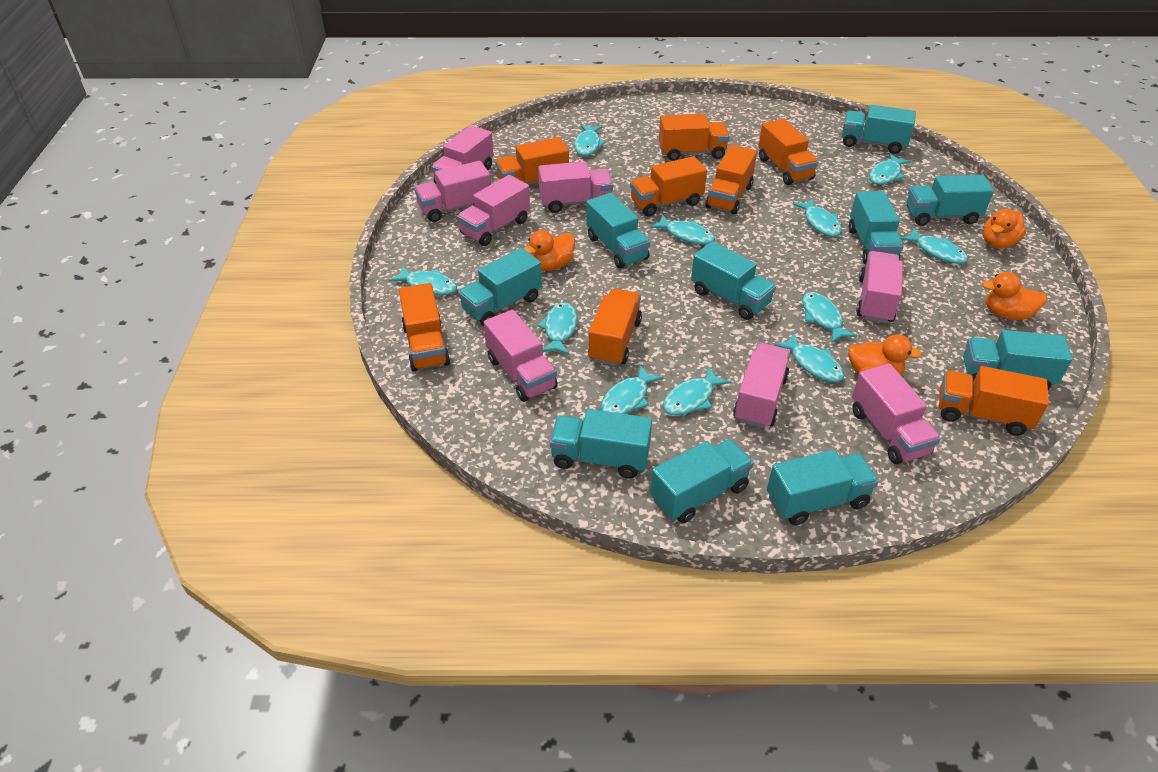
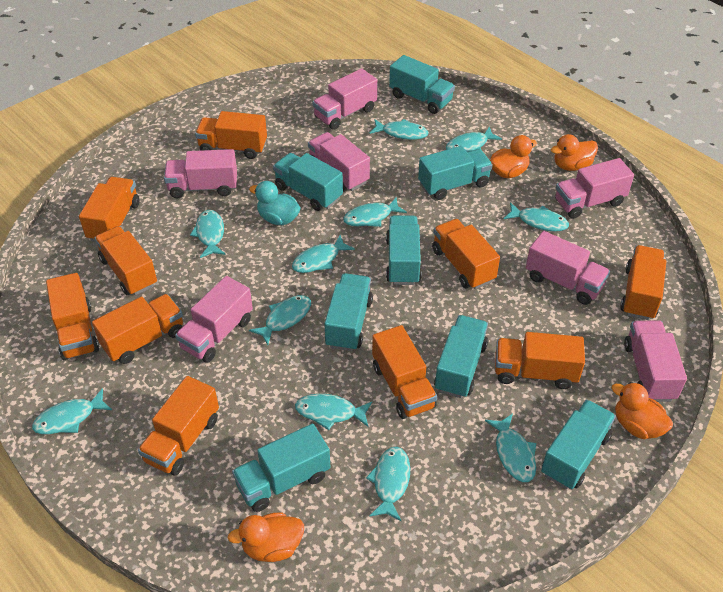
orange truck: [399,283,450,371] [495,137,569,185] [588,288,642,366] [630,156,707,216] [659,114,730,161] [705,145,757,215] [758,119,819,185] [939,366,1049,436] = 8 -> [46,273,99,360] [79,177,140,242] [92,294,183,364] [95,226,157,295] [138,376,219,475] [195,111,267,159] [372,325,437,419] [432,219,500,289] [495,332,585,389] [620,245,667,320] = 10
pink truck: [414,161,491,222] [431,125,494,184] [457,175,530,246] [484,310,558,402] [538,161,613,213] [733,343,790,428] [852,363,941,464] [856,251,903,323] = 8 -> [164,149,237,198] [175,276,253,363] [308,132,370,192] [313,68,377,130] [526,231,610,305] [555,158,634,219] [624,320,687,402] = 7
turquoise duck: none = 0 -> [249,181,301,225] = 1
turquoise truck: [458,248,542,326] [550,409,652,479] [586,193,650,269] [650,439,753,523] [691,241,776,320] [767,450,879,525] [842,105,916,154] [849,191,904,264] [907,175,994,226] [963,330,1072,390] = 10 -> [232,424,330,512] [273,153,343,211] [325,273,373,351] [386,215,422,285] [389,55,455,114] [418,146,493,200] [434,315,488,398] [541,400,616,489] = 8

